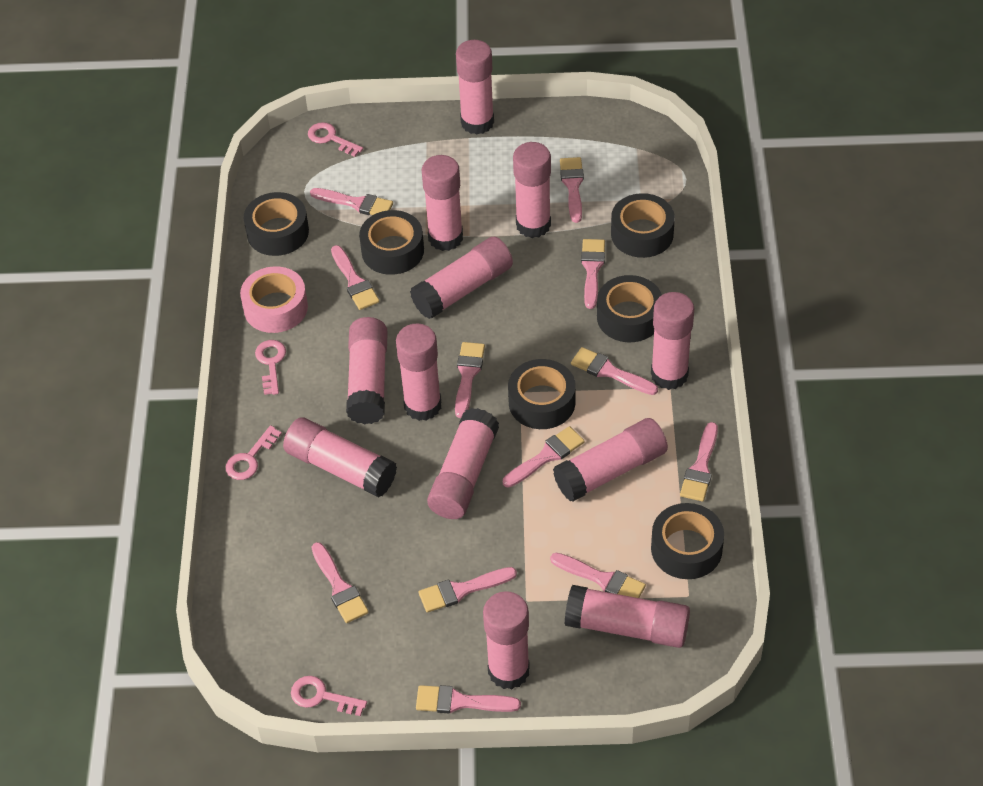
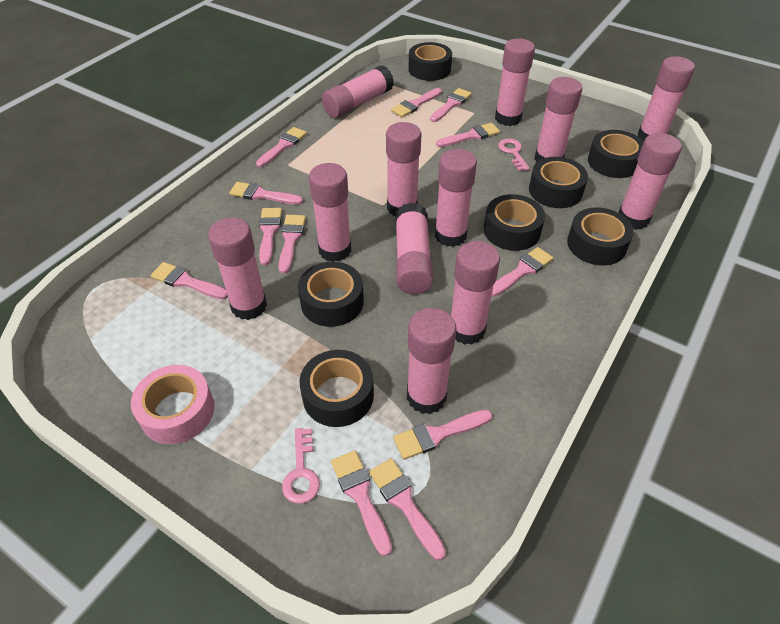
black tape: [244,192,309,256] [359,210,424,275] [508,359,576,429] [597,275,662,342] [611,193,675,258] [651,503,724,579] = 6 -> [298,262,364,327] [300,350,374,427] [408,42,452,81] [484,194,545,251] [529,157,588,208] [567,207,634,266] [588,130,644,178] = 7
pink key: [226,425,282,480] [255,340,286,395] [291,676,367,716] [308,122,363,157] = 4 -> [282,428,320,504] [498,138,530,171] = 2

